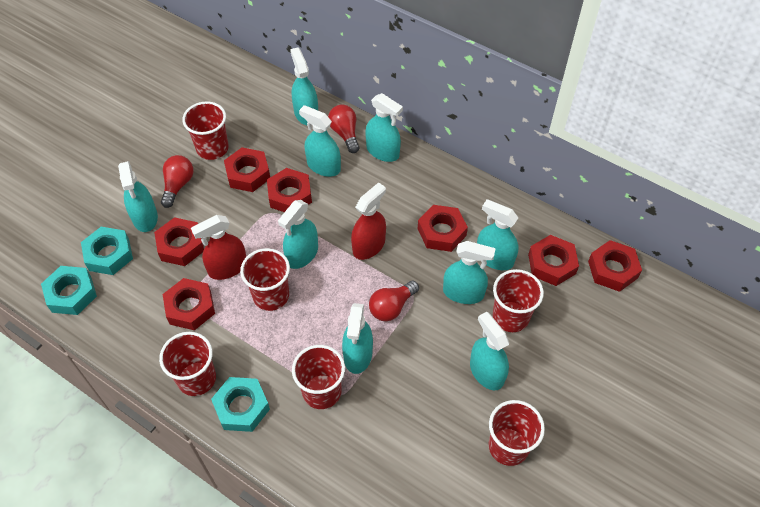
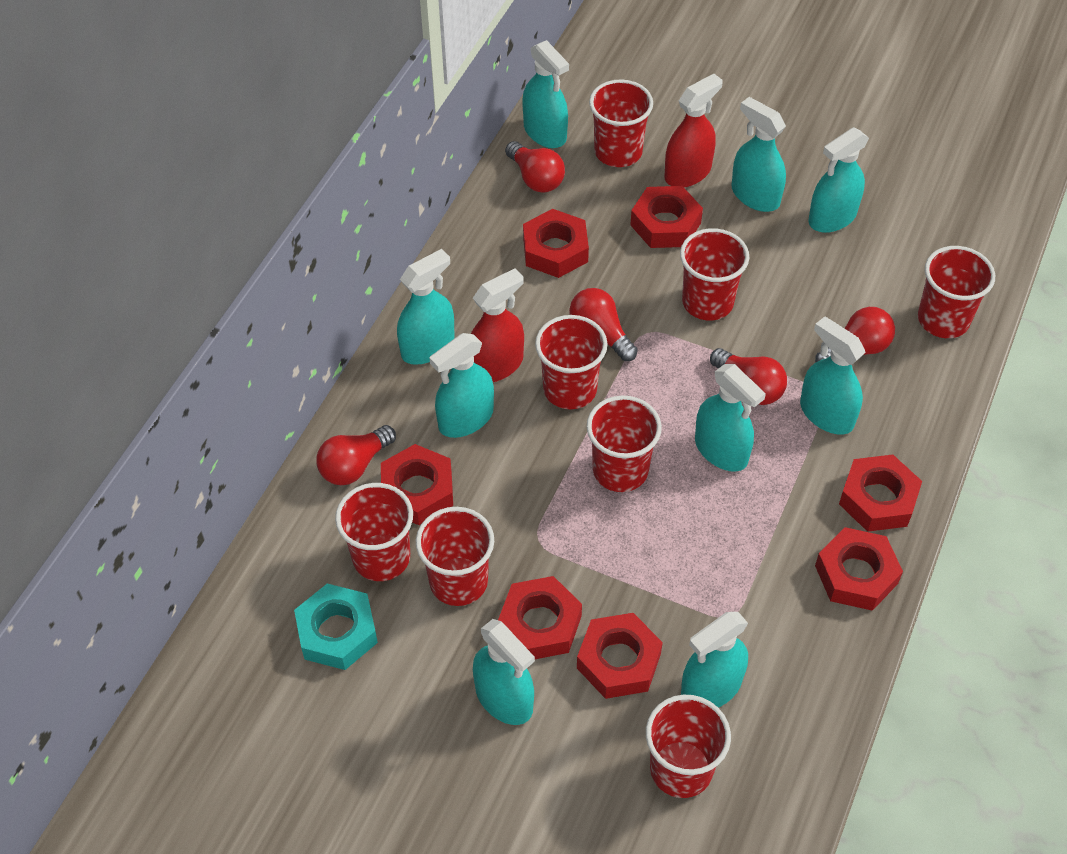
red cup: [159,332,216,396] [182,101,229,160] [240,248,290,311] [292,345,345,409] [489,400,545,466] [493,269,544,332] = 6 -> [335,483,413,581] [416,507,494,606] [535,315,607,409] [587,396,662,492] [589,79,653,167] [646,695,731,798] [680,228,749,320] [918,246,995,338] = 8
red light bulb: [161,155,193,208] [328,104,360,153] [369,281,419,321] = 3 -> [316,425,396,485] [505,141,565,193] [569,288,638,361] [710,348,787,405] [815,307,895,362] = 5
turquoise nut: [41,266,97,315] [81,227,133,275] [211,377,270,432] = 3 -> [294,584,378,670] = 1

